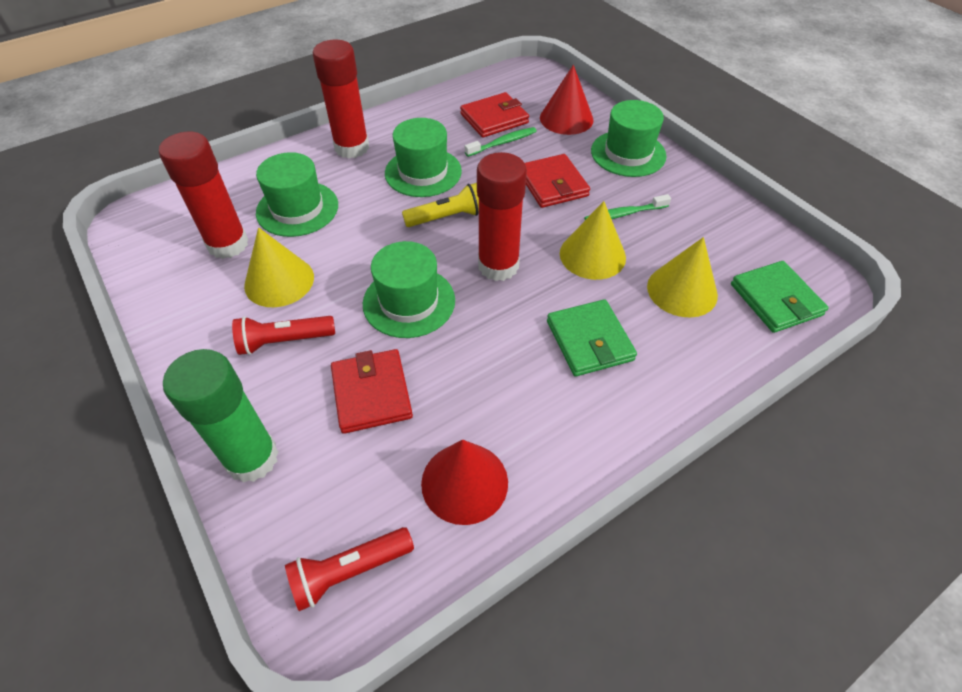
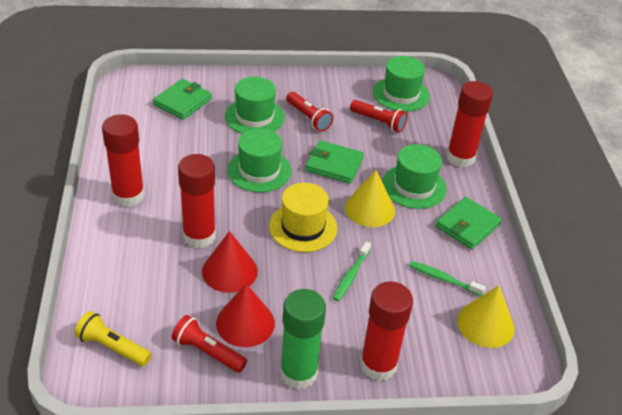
green wallet: [547,299,637,376] [731,261,829,333] = 2 -> [153,79,212,120] [305,140,364,184] [436,197,502,250] = 3
red flashlight: [232,316,335,355] [285,527,414,611] = 2 -> [171,315,247,373] [286,92,333,131] [350,100,408,132] = 3
red glue stick: [159,132,248,259] [313,40,369,158] [477,152,527,281] = 3 -> [102,114,145,207] [178,154,216,248] [360,281,413,381] [446,81,493,167] = 4
red wallet: [331,349,413,434] [460,92,529,138] [525,154,590,208] = 3 -> none = 0
yellow cone: [244,227,314,307] [560,201,626,280] [647,237,718,318] = 3 -> [345,170,395,227] [457,286,515,348] = 2
yellow hat: none = 0 -> [269,183,337,252] = 1

